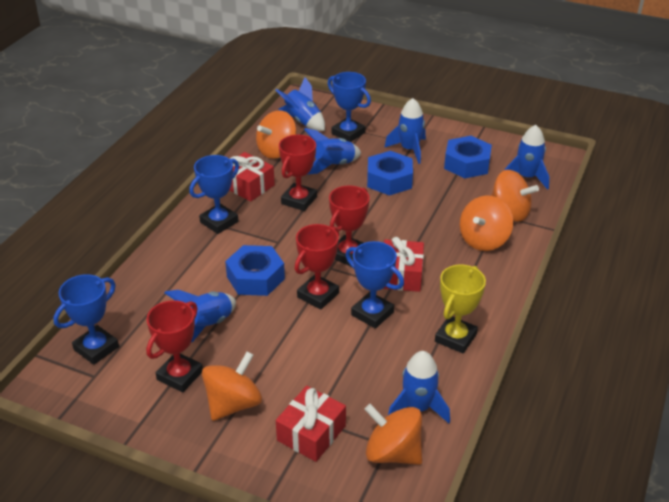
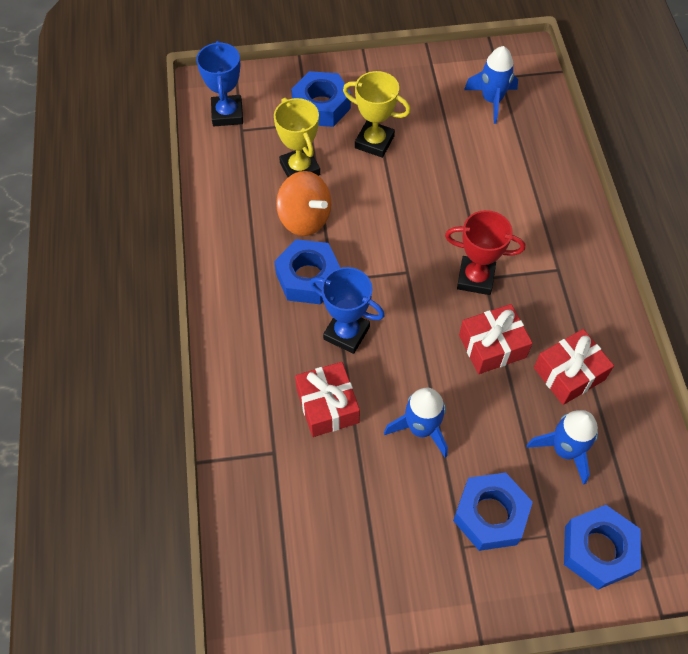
blue nut: [225,245,285,296] [367,151,413,196] [444,136,492,178] = 3 -> [274,239,340,304] [291,71,351,127] [453,472,533,551] [564,505,641,590] = 4
blue rocket: [164,290,236,343] [275,77,325,131] [304,128,361,174] [384,98,426,164] [388,351,450,423] [505,125,549,190] = 6 -> [384,388,448,458] [464,46,518,124] [527,410,598,485] = 3
blue trophy: [53,274,119,365] [189,155,239,234] [328,72,371,142] [345,241,404,329] = 4 -> [196,41,243,126] [310,267,385,354] = 2
orange spinning top: [202,351,262,421] [256,110,297,159] [364,404,422,465] [460,195,513,251] [491,170,539,222] = 5 -> [276,171,331,236] = 1
red trophy: [146,300,203,393] [279,135,317,211] [295,224,339,310] [329,186,369,266] = 4 -> [445,210,525,295] = 1
yellow trophy: [435,265,486,353] = 1 -> [274,98,320,177] [343,71,411,158] = 2

